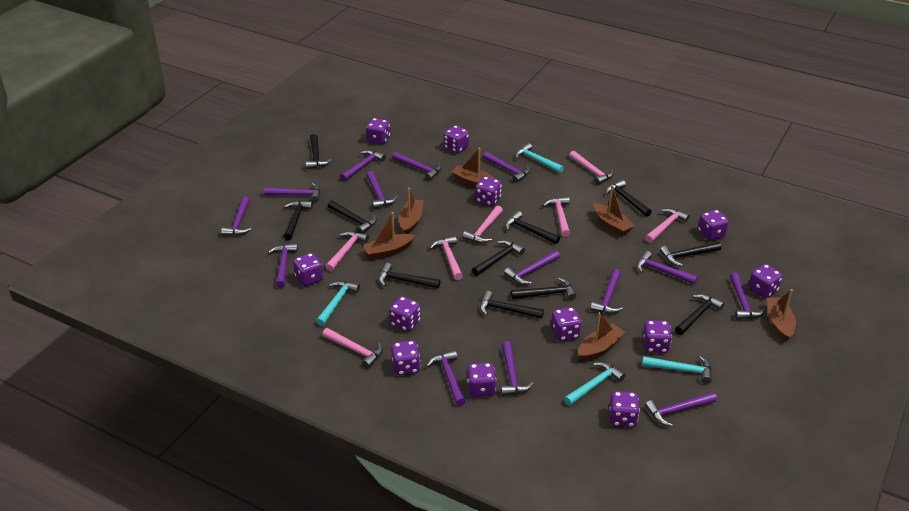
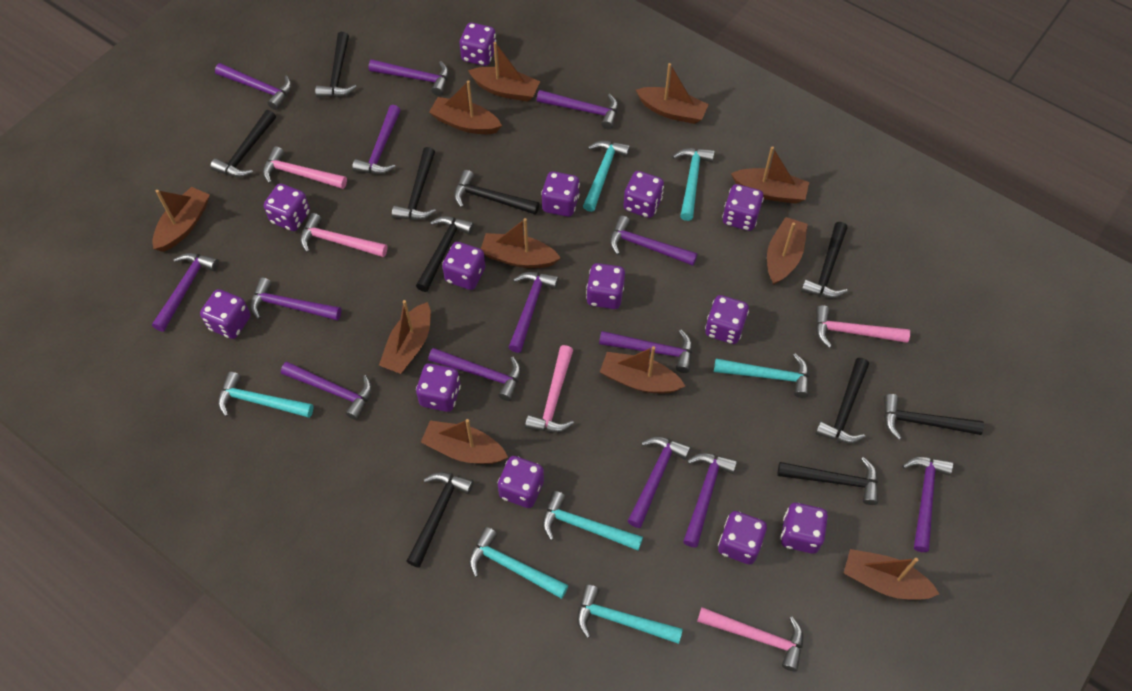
black hammer: [283,201,313,240] [306,134,331,169] [327,200,377,233] [379,263,440,288] [472,240,525,276] [480,291,544,319] [505,211,560,244] [511,277,576,300] [605,180,652,217] [660,242,722,266] [675,294,725,335] = 11 -> [210,110,276,177] [315,32,357,98] [392,147,436,220] [406,472,474,568] [416,216,474,292] [454,170,539,215] [777,457,878,505] [801,222,848,298] [815,358,869,443] [884,394,984,440] = 10
brown boat: [363,212,415,259] [399,188,424,234] [451,148,495,187] [578,312,625,361] [593,185,635,236] [767,289,796,341] = 6 -> [152,187,210,252] [379,300,431,374] [421,419,508,464] [429,80,502,134] [468,42,540,102] [481,218,561,268] [600,346,685,394] [636,63,709,124] [731,146,809,204] [767,217,808,285] [844,549,939,600] = 11
pink hammer: [322,328,383,368] [325,231,369,271] [430,236,463,280] [462,206,503,243] [543,197,570,237] [569,151,614,185] [645,208,690,243] = 7 -> [263,146,347,189] [300,213,387,257] [525,345,574,432] [697,607,803,671] [816,305,910,348] = 5
purple dice: [293,253,323,286] [366,118,390,145] [389,296,421,331] [391,340,420,375] [444,125,469,153] [467,363,496,397] [475,176,501,206] [551,307,581,341] [609,391,640,427] [643,320,672,353] [698,210,729,240] [749,264,782,298] = 12 -> [200,289,251,339] [264,184,310,231] [416,363,461,412] [442,242,485,290] [460,23,496,66] [498,456,544,508] [541,171,580,217] [586,263,625,309] [624,171,664,218] [705,295,749,344] [718,511,767,564] [722,184,764,231] [780,503,828,554] = 13
turquoise hammer: [316,281,360,326] [515,143,564,173] [564,362,625,406] [642,356,712,384] = 4 -> [218,372,314,418] [469,527,569,599] [542,491,643,551] [577,584,683,644] [583,140,630,212] [672,148,715,221] [714,354,809,398] = 7

